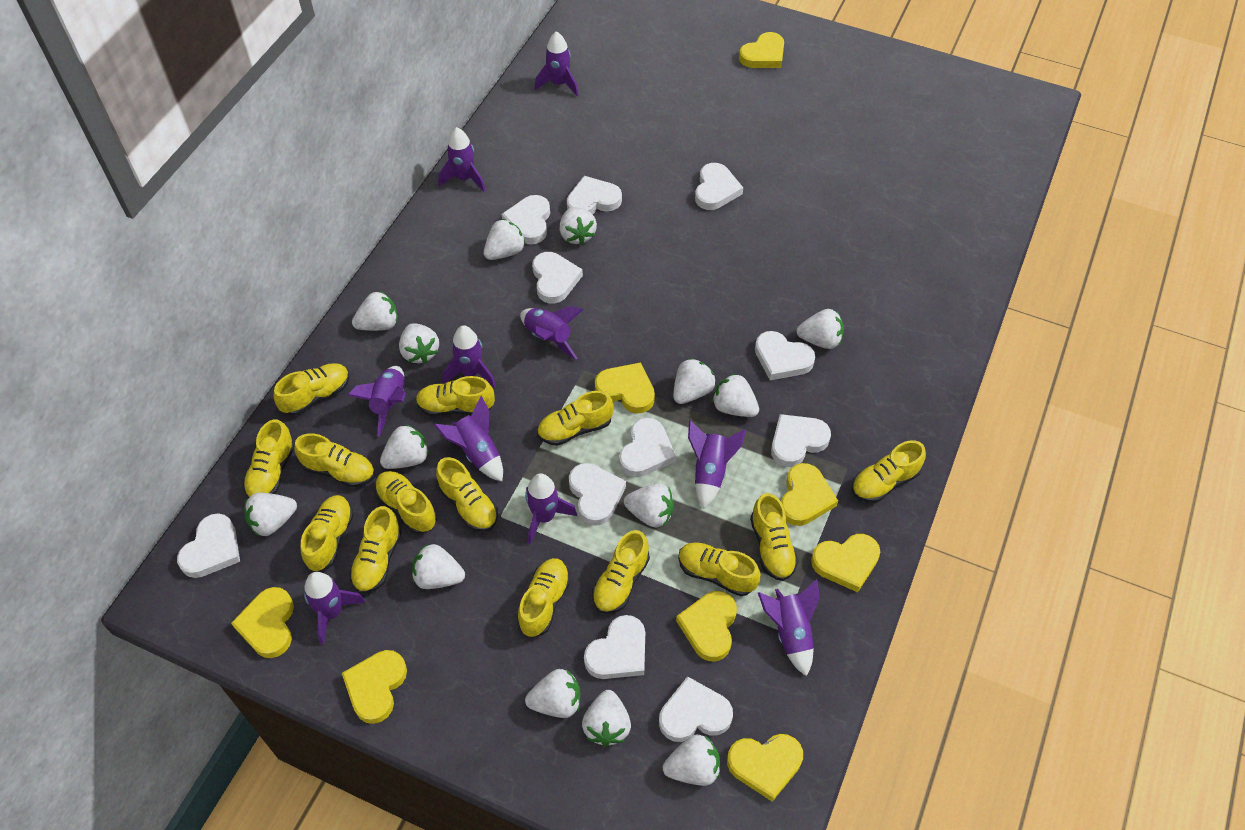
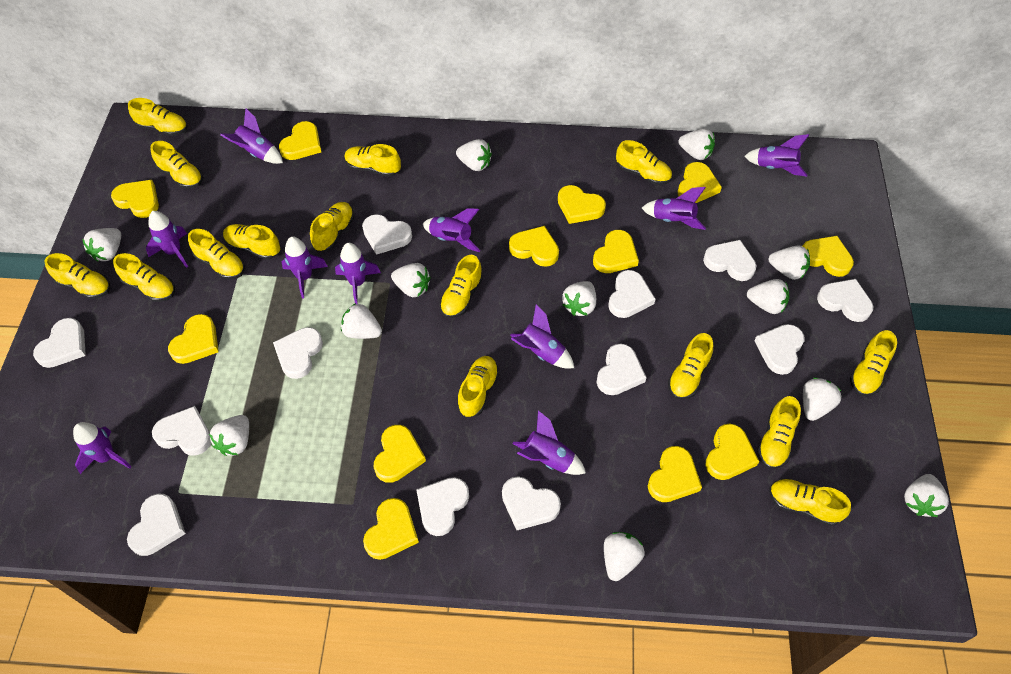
white heart: [177,513,240,578] [502,195,550,244] [532,252,583,304] [567,176,622,215] [569,463,626,526] [584,615,645,679] [619,418,676,477] [659,676,733,742] [695,163,743,210] [755,331,815,380] [771,414,831,467] = 11 -> [33,318,86,368] [127,494,186,556] [152,406,211,456] [273,327,323,379] [362,214,412,255] [416,477,469,536] [502,476,561,530] [596,344,647,395] [608,270,655,318] [703,240,757,281] [754,324,805,375] [817,279,874,322] = 12
white strawberry: [245,493,297,536] [352,291,398,331] [380,424,429,469] [399,323,439,364] [412,544,465,589] [484,219,526,260] [525,669,580,718] [560,207,597,245] [582,690,631,747] [624,483,674,528] [663,735,720,786] [673,358,716,404] [712,373,759,417] [796,309,844,349] = 14 -> [82,228,121,261] [209,415,249,456] [341,303,382,339] [391,263,431,297] [456,139,492,171] [562,281,596,316] [604,532,645,581] [679,128,715,160] [747,279,789,314] [769,245,810,280] [803,377,841,421] [904,474,949,517] = 12
yellow heart: [231,587,294,658] [341,650,407,724] [595,362,655,414] [676,591,737,661] [727,734,803,802] [739,32,784,68] [781,463,838,526] [811,534,880,592] = 8 -> [111,180,159,218] [168,314,219,364] [279,121,321,160] [363,498,419,560] [374,425,426,483] [509,226,559,267] [558,185,606,224] [593,230,639,273] [648,446,702,502] [678,162,722,203] [705,424,759,480] [803,236,854,277] = 12
yellow shoe: [243,419,295,499] [273,363,350,416] [294,433,375,487] [301,495,354,572] [349,506,402,594] [375,471,437,534] [416,376,495,416] [436,457,498,532] [517,558,570,637] [537,391,614,446] [592,530,650,614] [678,542,761,596] [750,493,798,581] [851,441,926,503] = 14 -> [45,253,110,299] [113,253,175,302] [128,98,187,136] [150,141,203,189] [188,229,245,279] [223,224,280,260] [310,202,354,252] [344,144,401,177] [440,255,483,318] [457,356,499,417] [616,140,672,185] [668,333,713,400] [757,396,801,469] [769,479,851,526] [850,330,897,396] = 15

